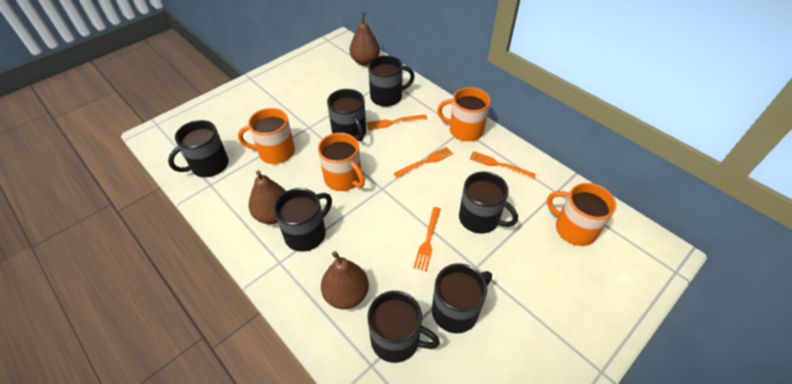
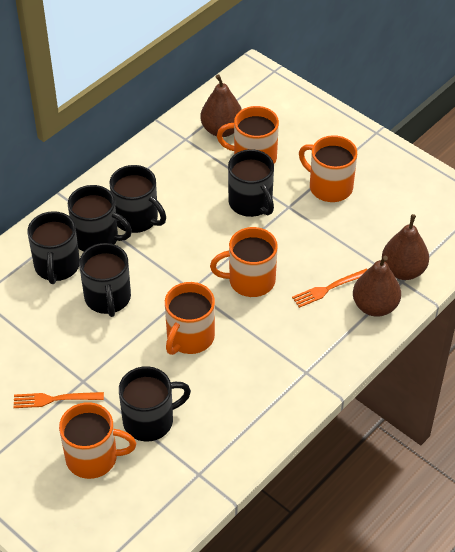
black mug: [168,120,229,177] [274,188,332,252] [327,89,366,142] [367,291,440,363] [368,55,415,107] [432,263,492,333] [459,171,518,234] = 7 -> [27,211,80,284] [68,185,132,252] [79,243,131,317] [110,165,166,233] [119,366,191,441] [228,149,274,217] = 6
orange fork: [366,114,427,130] [394,147,453,178] [413,207,441,271] [469,151,536,179] = 4 -> [13,392,104,408] [292,269,367,308] = 2
orange mug: [238,108,295,164] [318,133,365,191] [437,87,490,141] [547,183,616,246] = 4 -> [59,402,136,479] [165,282,215,355] [210,227,278,297] [217,106,279,164] [299,135,357,202] = 5

